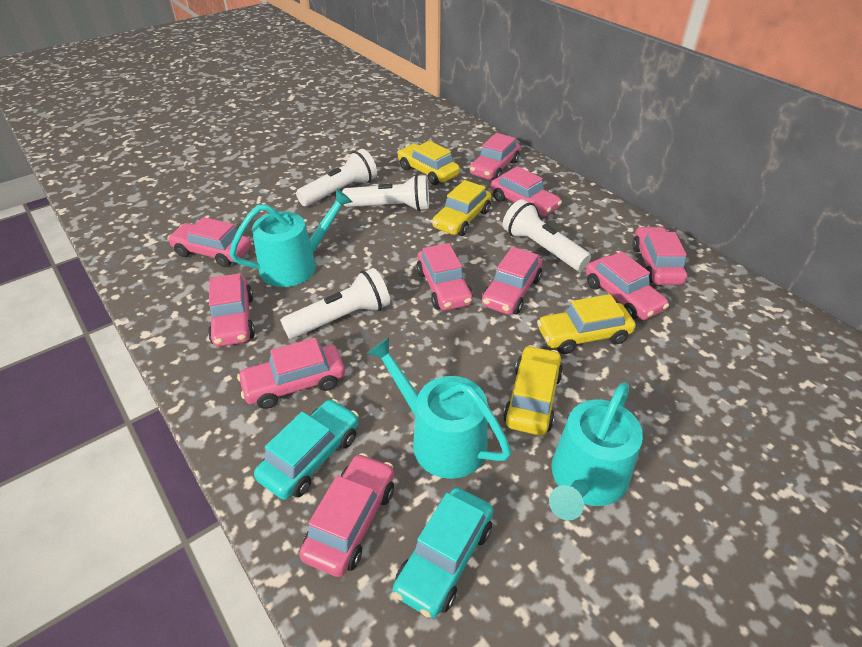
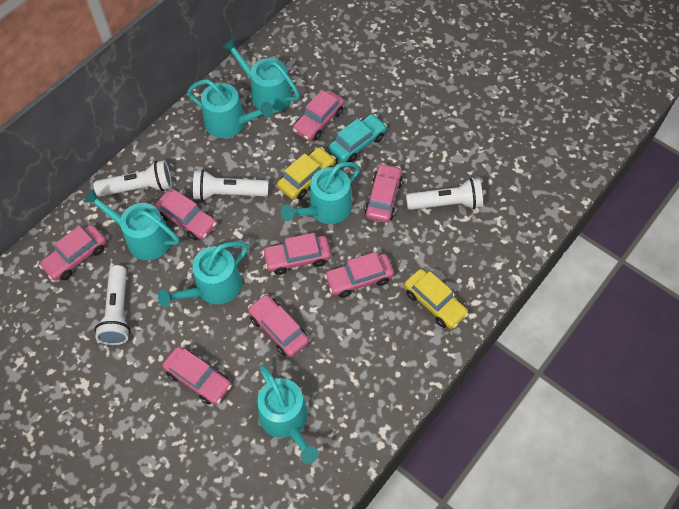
pink car: [167,217,251,267] [208,273,255,347] [237,338,345,409] [299,453,394,577] [417,243,473,311] [470,133,520,180] [482,247,543,315] [491,166,562,217] [586,251,669,320] [632,227,687,285] = 10 -> [39,225,106,281] [154,190,217,240] [162,347,232,405] [248,294,309,357] [262,233,331,275] [293,90,344,141] [324,252,394,298] [365,163,403,223] = 8
turquoise car: [254,399,359,500] [393,488,493,619] = 2 -> [329,114,387,162] = 1
turquoise watering can: [229,188,353,287] [367,337,511,479] [549,382,643,520] = 3 -> [83,189,179,260] [158,242,248,307] [187,79,273,138] [222,39,300,113] [257,365,319,464] [281,162,360,224] = 6
yellow car: [397,141,460,185] [432,180,492,236] [503,345,563,436] [537,294,636,354] = 4 -> [277,147,335,199] [404,269,469,329] = 2

